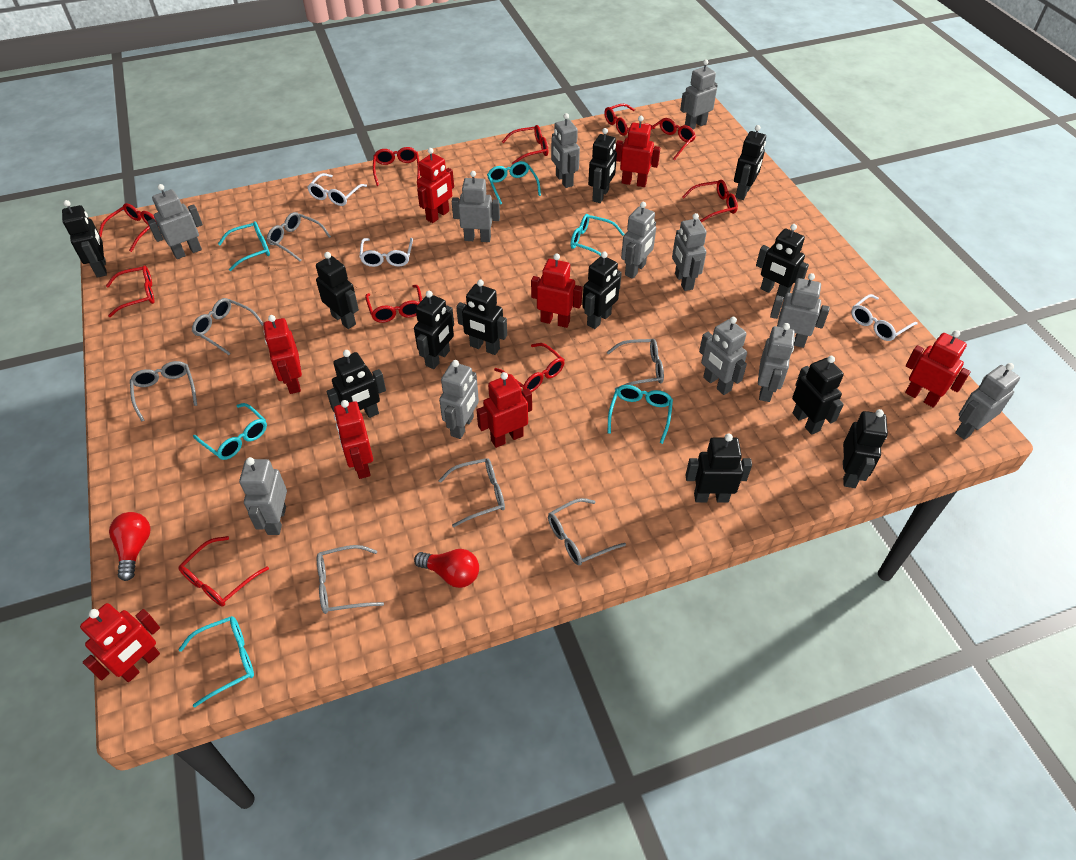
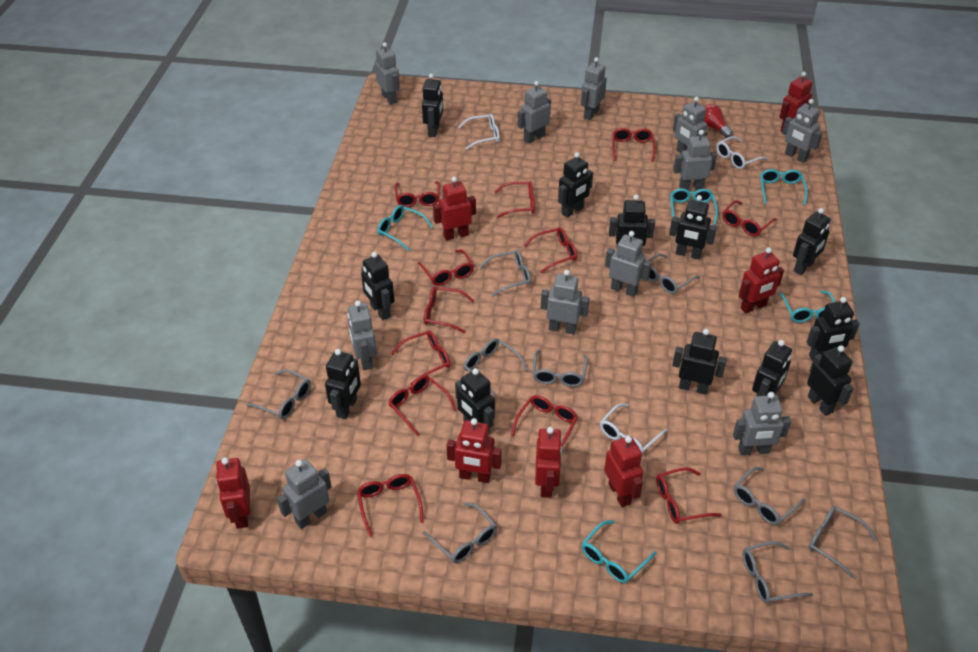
grey glasses: [130,361,197,422] [192,298,264,355] [267,212,331,262] [317,545,384,614] [438,458,505,528] [548,498,626,565] [607,339,664,390] = 7 -> [246,369,311,419] [423,502,497,563] [463,338,528,396] [480,250,531,296] [533,350,588,387] [648,254,700,294] [734,467,805,525] [743,541,813,603] [808,506,877,579] = 9
grey robot: [147,184,203,259] [239,457,287,535] [439,360,479,439] [452,171,500,242] [551,113,580,188] [621,202,656,279] [672,213,707,291] [680,59,718,129] [699,317,747,395] [758,323,795,402] [770,273,830,348] [955,363,1020,440] = 12 -> [277,459,332,529] [347,301,377,370] [375,42,400,105] [517,81,551,144] [541,270,590,334] [581,57,607,120] [605,231,652,297] [673,97,708,153] [673,130,717,191] [733,392,791,455] [782,99,823,163] = 11
red glasses: [99,203,157,252] [106,265,155,317] [178,536,269,607] [365,285,422,323] [373,147,420,186] [494,343,565,392] [502,125,548,164] [604,104,655,136] [651,118,696,160] [682,180,738,222] = 10 -> [357,474,424,537] [388,375,456,436] [391,330,450,385] [395,181,440,207] [418,249,474,286] [424,287,474,333] [494,181,535,218] [511,395,578,446] [524,227,577,273] [612,128,656,162] [656,467,722,524] [722,200,777,236] = 12
red light bulb: [109,512,150,581] [414,549,479,588] = 2 -> [704,104,733,138] = 1
red robot: [80,603,160,682] [263,315,302,394] [334,400,373,479] [417,148,454,223] [477,372,532,448] [531,253,583,328] [616,116,660,187] [905,330,971,408] = 8 -> [216,457,250,529] [433,177,476,241] [447,418,502,483] [535,427,562,498] [604,436,643,507] [739,247,784,313] [779,72,812,132] = 7
turquoise glasses: [178,616,254,708] [193,403,267,460] [218,221,270,271] [487,161,541,205] [570,214,625,256] [608,385,673,444] = 6 -> [377,205,433,251] [581,520,656,583] [670,188,718,225] [760,169,808,205] [779,291,835,322] = 5

